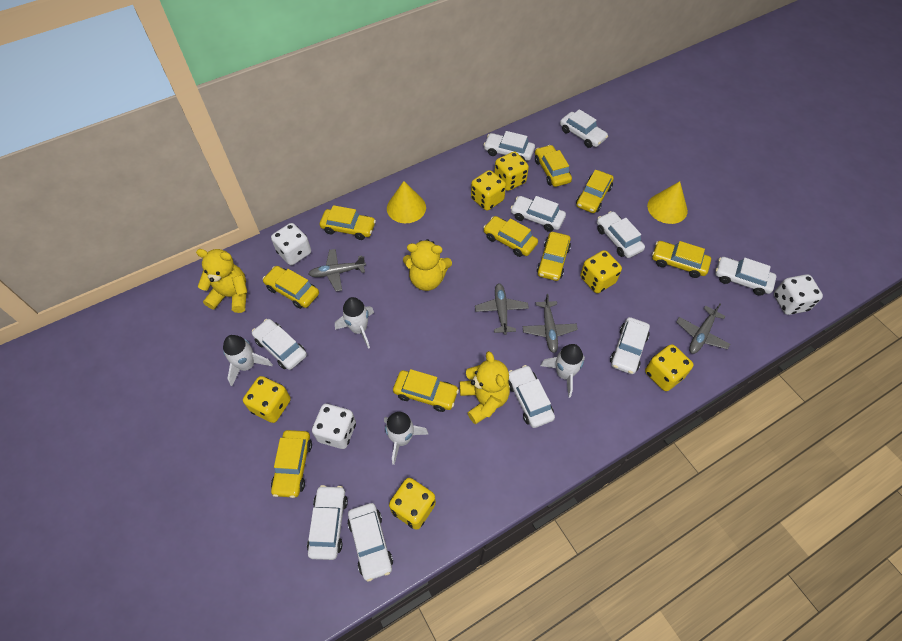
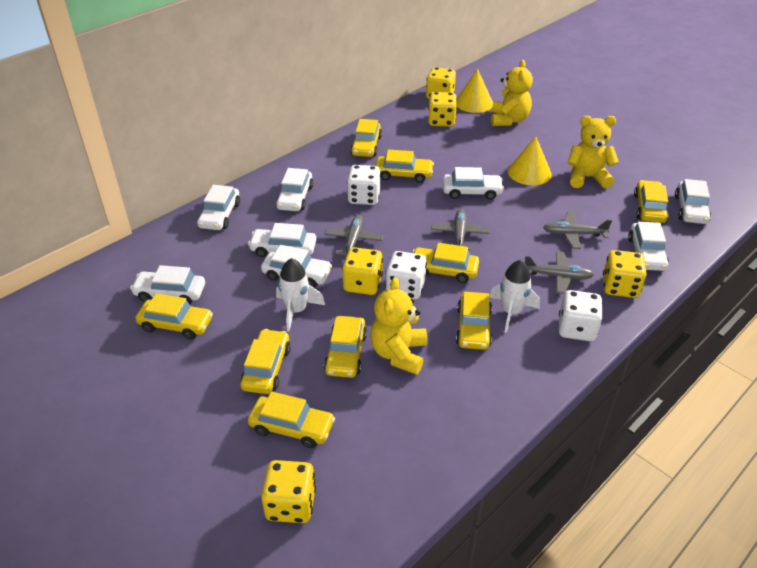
white car: [252,319,307,370] [307,485,348,560] [348,503,393,582] [484,131,535,161] [508,365,555,428] [511,196,566,232] [560,109,608,148] [597,211,645,258] [610,317,650,374] [715,257,776,296] = 10 -> [130,265,205,304] [197,185,240,230] [248,223,316,257] [261,245,332,288] [276,168,313,211] [443,167,504,200] [628,222,669,271] [675,179,711,224] = 8
white rocket: [223,335,273,386] [335,297,374,349] [384,412,428,465] [540,344,585,398] = 4 -> [276,258,325,332] [489,260,540,333] = 2
yellow dice: [243,376,291,423] [389,478,436,530] [471,170,506,211] [494,152,529,191] [580,250,622,293] [645,344,694,391] = 6 -> [261,460,316,523] [342,247,383,295] [426,67,456,99] [428,92,457,127] [603,250,647,298] = 5

